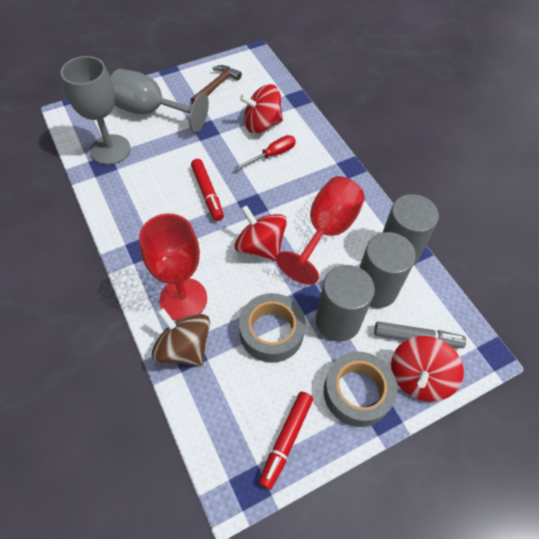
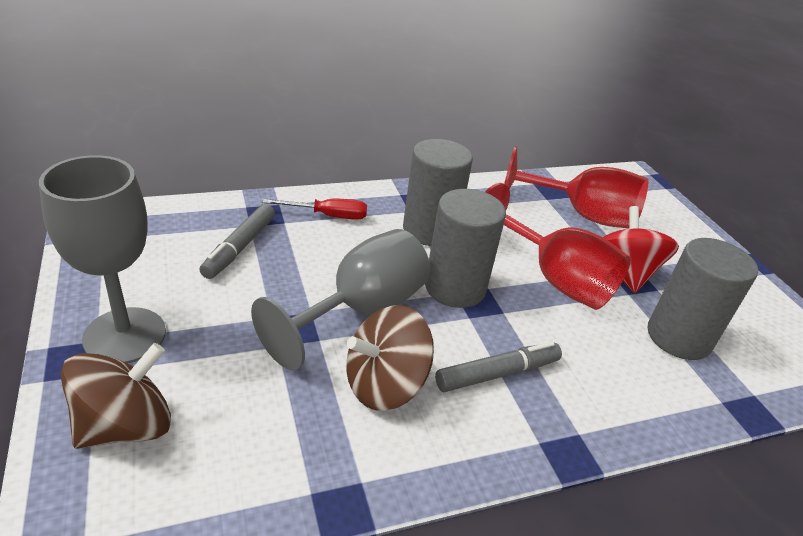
brown hammer: [191,65,242,104] = 1 -> none = 0
brown spinning top: [152,308,210,366] = 1 -> [61,343,171,449] [347,305,434,411] = 2
grey marker: [374,322,466,348] = 1 -> [199,204,275,279] [435,341,562,392] = 2
grey tape: [239,293,306,363] [324,352,397,427] = 2 -> none = 0
red marker: [191,159,224,221] [259,392,313,490] = 2 -> none = 0
red spinning top: [235,205,287,261] [240,84,283,133] [391,336,464,402] = 3 -> [603,206,679,293] = 1

